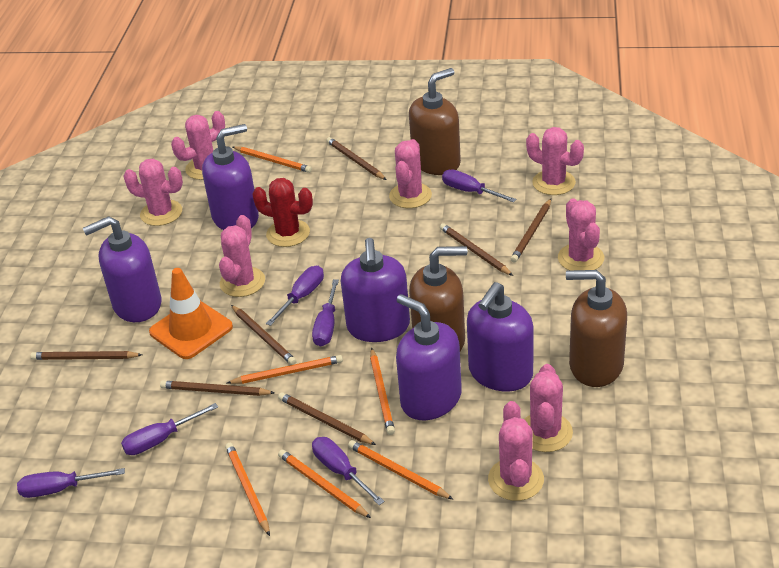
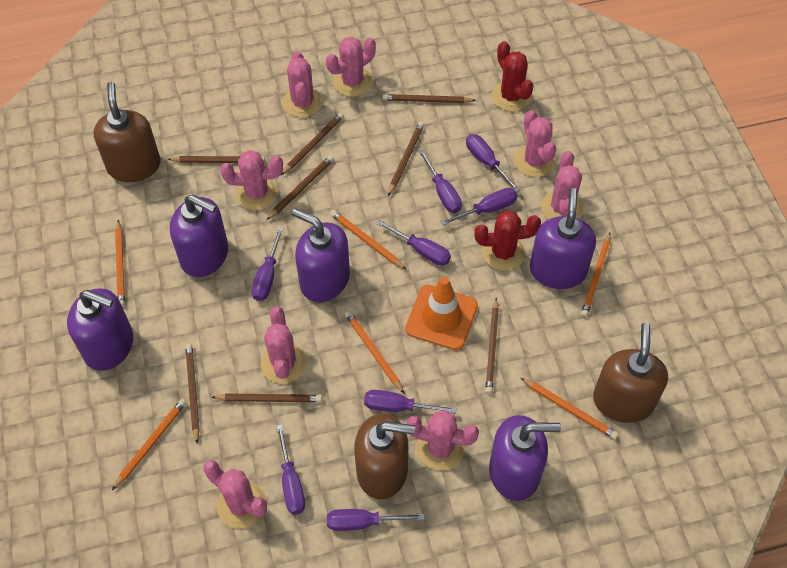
brown pencil: [30,351,142,360] [160,381,275,396] [231,305,296,365] [278,392,376,445] [326,137,386,180] [440,223,513,276] [510,199,551,262] = 7 -> [168,156,265,163] [185,343,200,443] [211,394,322,402] [267,155,334,220] [281,112,344,175] [382,94,476,103] [388,122,424,196] [485,298,499,394] = 8
purple screwdriver: [17,468,125,498] [121,403,218,455] [266,266,324,326] [312,279,339,347] [312,437,384,505] [442,169,516,203] = 6 -> [251,227,284,301] [276,424,305,515] [327,509,425,531] [364,390,456,413] [376,220,451,266] [418,149,462,213] [441,188,517,226] [466,134,520,192] = 8
red cactus: [252,178,313,247] = 1 -> [474,210,541,271] [492,41,533,111] = 2

